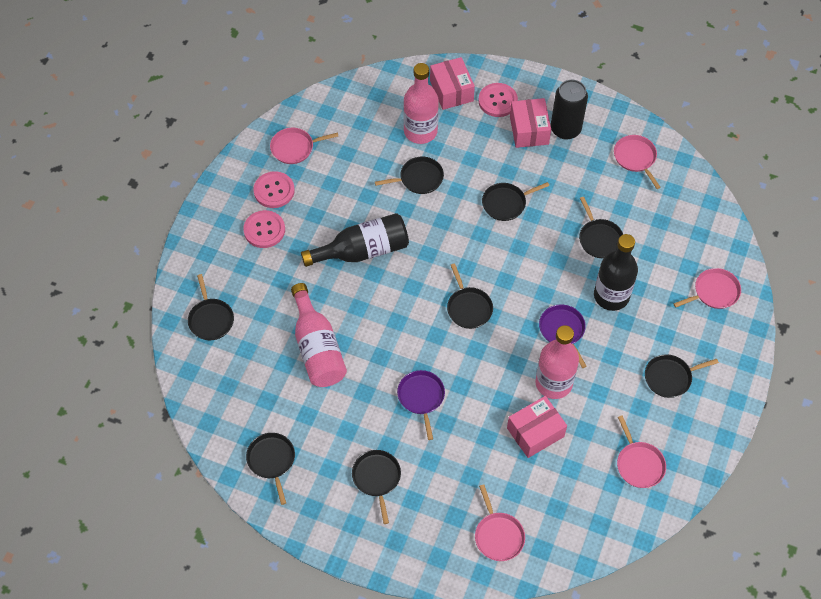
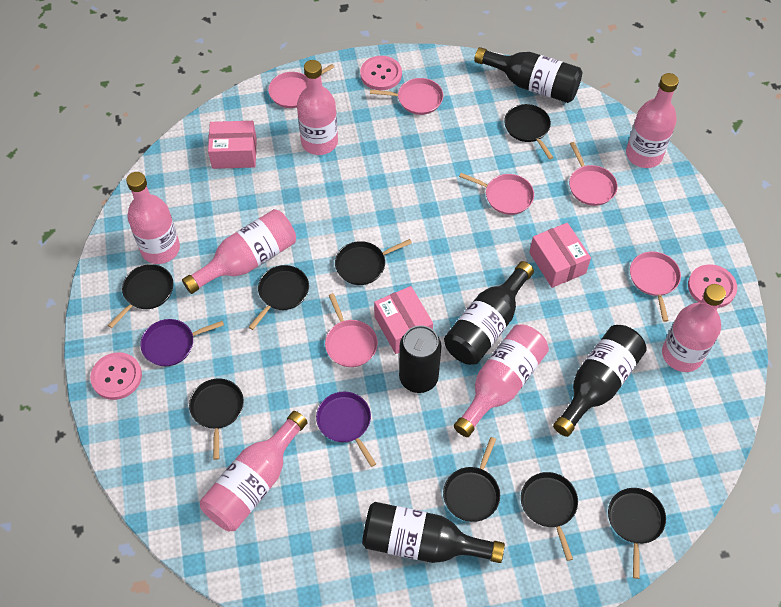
black bottle: [301,213,409,267] [594,234,638,311] = 2 -> [362,502,505,563] [444,261,534,365] [474,47,582,103] [553,325,647,437] = 4
pink bottle: [291,283,347,387] [403,63,439,144] [535,325,579,399] = 3 -> [126,172,180,264] [182,209,296,294] [200,411,308,532] [297,60,338,155] [454,325,549,437] [626,73,679,168] [662,284,726,372] = 7
pink pan: [270,128,338,164] [475,484,525,561] [614,135,661,189] [617,415,666,488] [673,268,741,309] = 5 -> [268,64,334,108] [325,293,378,367] [370,78,443,115] [459,173,534,215] [569,142,618,206] [630,252,681,322] = 6

